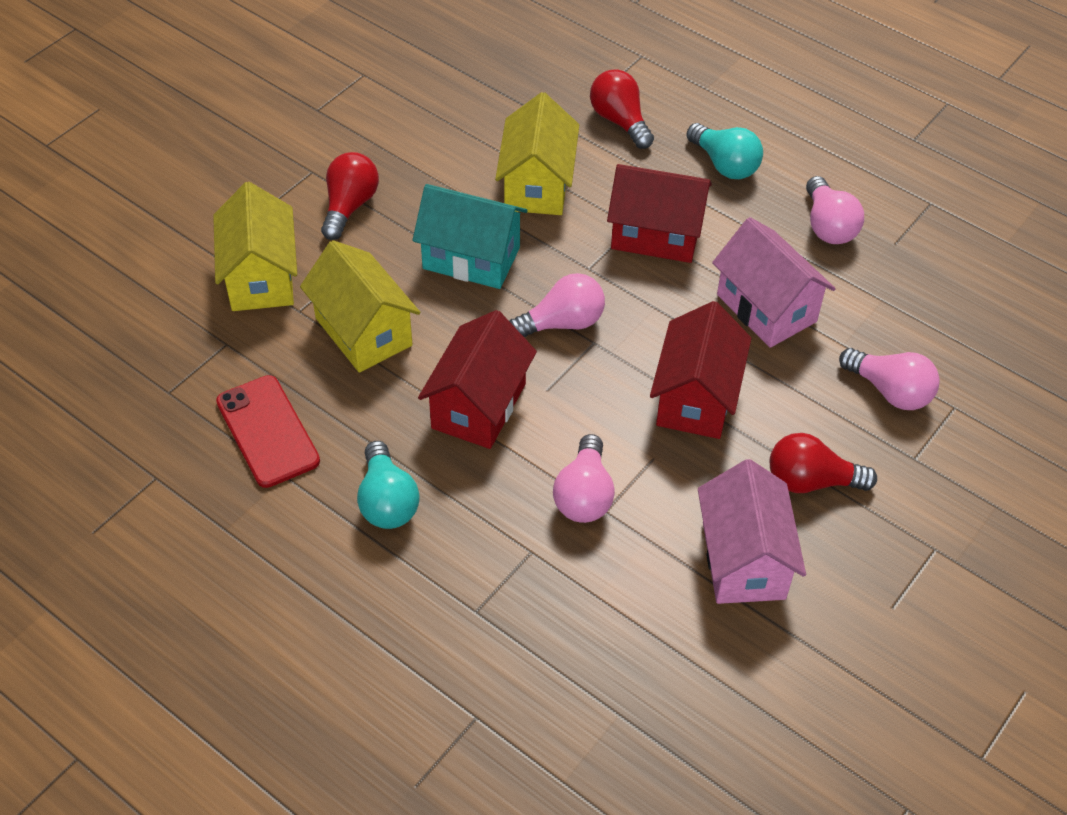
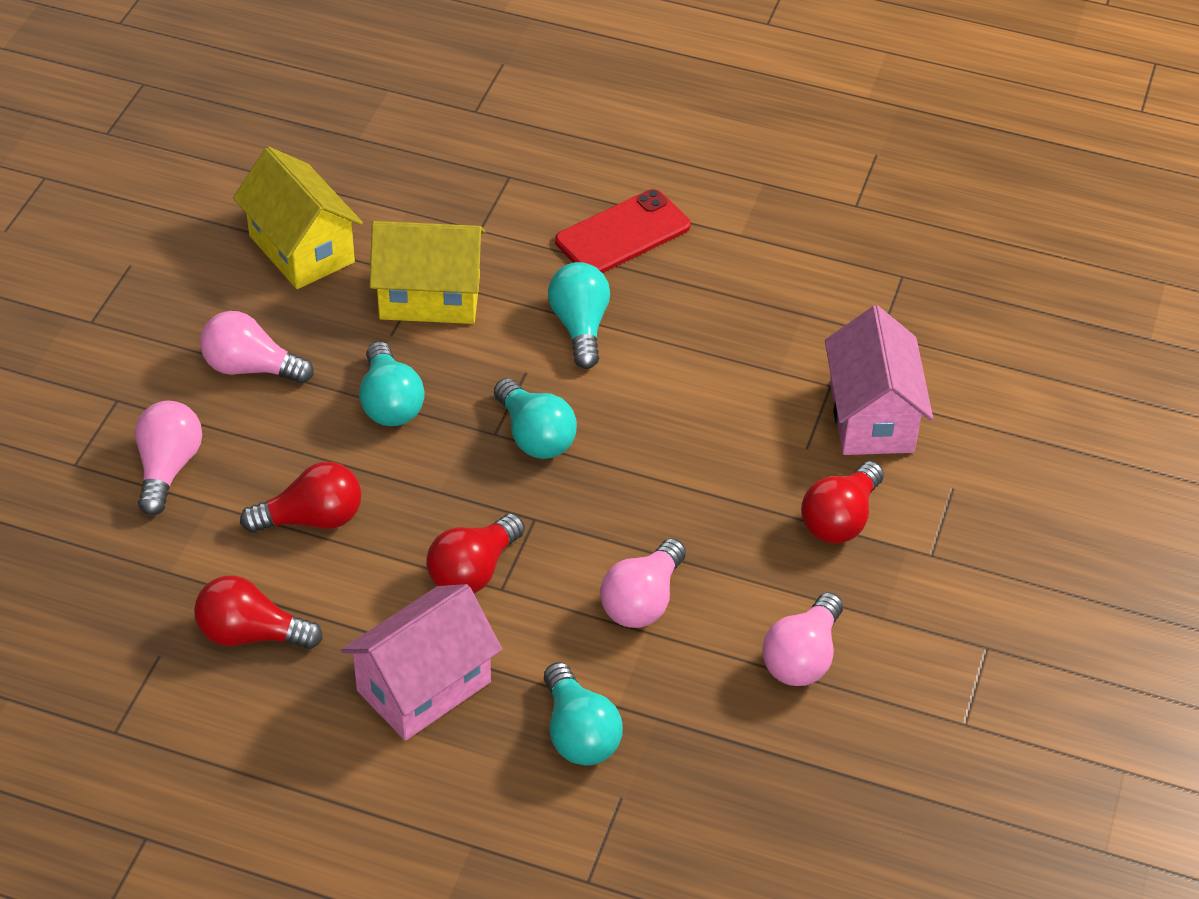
red house: [418,310,537,449] [607,164,712,263] [650,301,752,439] = 3 -> none = 0
red light bulb: [321,152,379,240] [590,69,654,149] [770,433,877,493] = 3 -> [194,576,323,649] [240,462,361,533] [426,513,525,594] [801,461,884,544] = 4
turquoise house: [413,184,527,289] = 1 -> none = 0
turquoise light bulb: [357,441,420,529] [686,123,763,179] = 2 -> [359,342,425,426] [494,378,577,459] [544,662,623,765] [548,262,610,369] = 4
yellow house: [213,182,297,311] [300,240,420,373] [495,92,579,215] = 3 -> [233,147,363,289] [370,221,485,324] = 2

